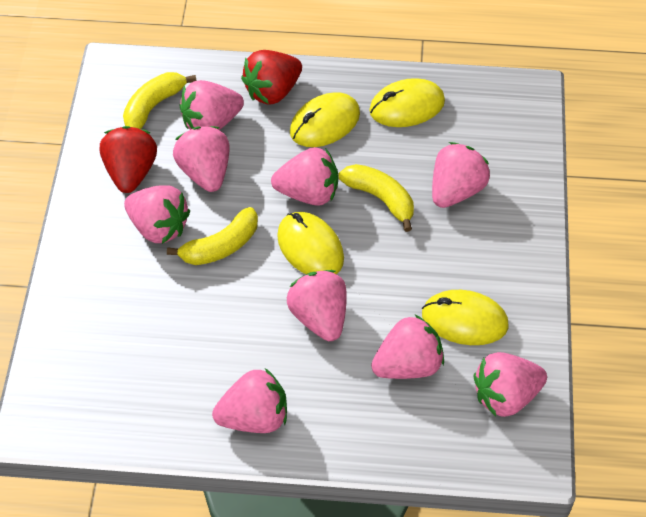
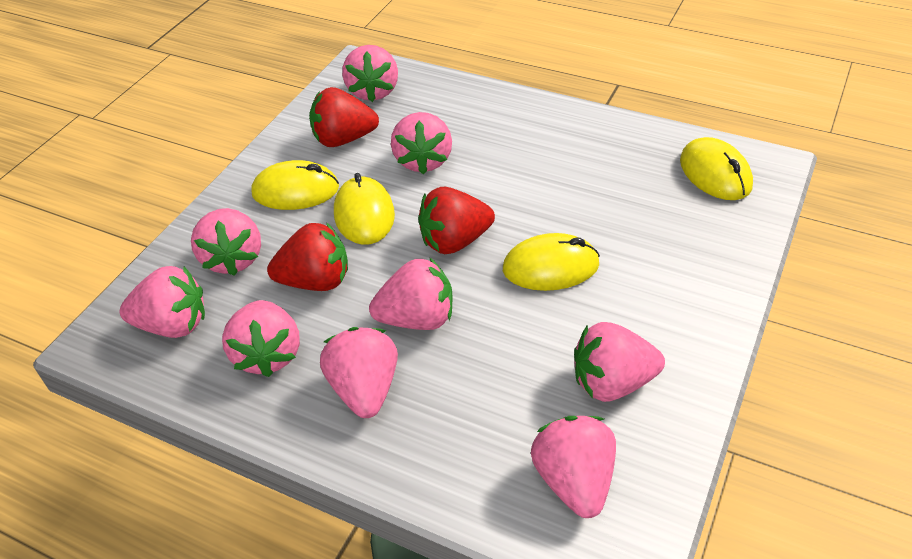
red strawberry: [100,126,157,193] [241,50,302,105] = 2 -> [267,222,348,291] [309,87,379,147] [418,187,495,254] = 3
yellow banana: [123,72,197,129] [167,207,258,265] [339,164,414,232] = 3 -> none = 0

